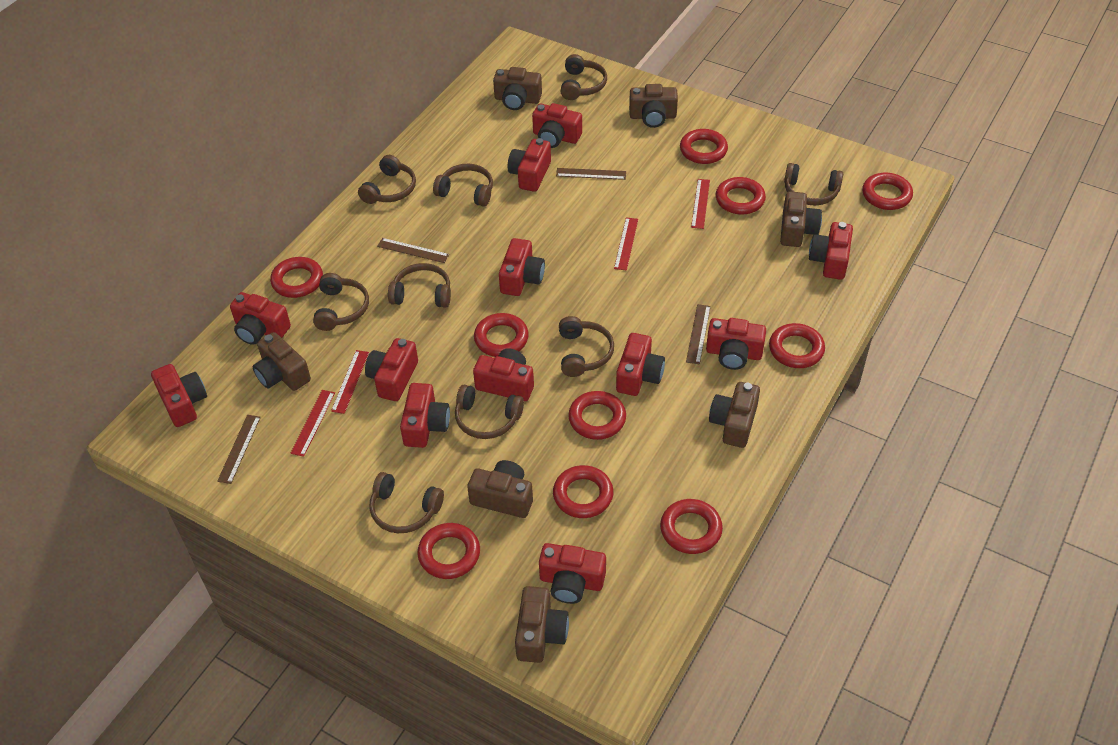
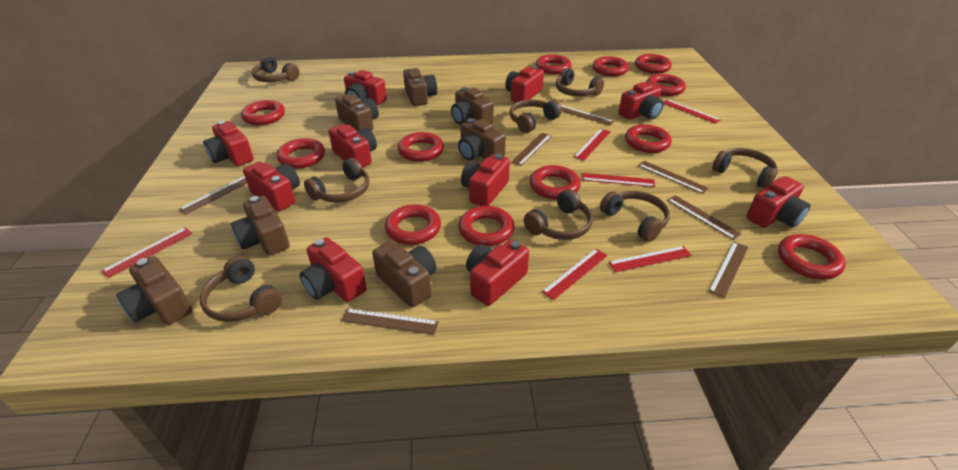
brown headphones: [313,273,369,331] [358,155,416,204] [369,472,444,533] [388,263,451,308] [433,164,493,207] [455,385,524,439] [559,316,614,377] [561,54,607,100] [784,163,843,205] = 9 -> [200,256,282,322] [252,56,299,82] [304,158,369,203] [509,100,562,133] [524,189,593,240] [556,68,604,97] [600,191,670,242] [712,148,778,189] = 8
brown ruler: [217,415,261,484] [377,238,449,263] [556,168,626,180] [686,304,711,364] = 4 -> [179,176,247,214] [341,308,439,335] [511,133,551,166] [560,105,614,126] [638,161,709,194] [667,195,742,240] [709,242,748,298] = 7
red camera: [151,364,207,427] [230,292,291,345] [365,338,418,401] [400,383,450,448] [473,348,534,401] [499,238,545,296] [508,138,551,192] [532,103,582,148] [539,543,606,604] [616,333,665,396] [706,318,766,370] [809,222,853,280] = 12 -> [203,120,254,166] [243,161,300,211] [300,237,367,302] [329,124,377,168] [344,70,387,106] [461,154,510,206] [466,239,529,306] [505,66,544,102] [618,82,664,120] [746,176,810,228] = 10
red ring: [270,257,323,298] [417,523,480,579] [474,313,529,357] [553,465,614,518] [568,391,626,440] [660,499,723,554] [680,129,728,164] [716,177,766,214] [769,323,825,368] [862,173,913,210] = 10 -> [241,100,285,125] [277,138,325,169] [385,204,441,245] [398,132,444,162] [458,206,515,246] [530,165,581,199] [536,54,572,74] [592,56,629,76] [625,124,672,153] [635,54,672,74] [646,74,686,96] [778,234,846,280] = 12
red ruler: [291,390,335,457] [331,350,369,414] [614,217,638,271] [691,179,710,229] = 4 -> [102,227,192,278] [542,248,608,300] [574,129,611,160] [582,173,655,187] [608,246,692,272] [663,100,721,124] = 6

